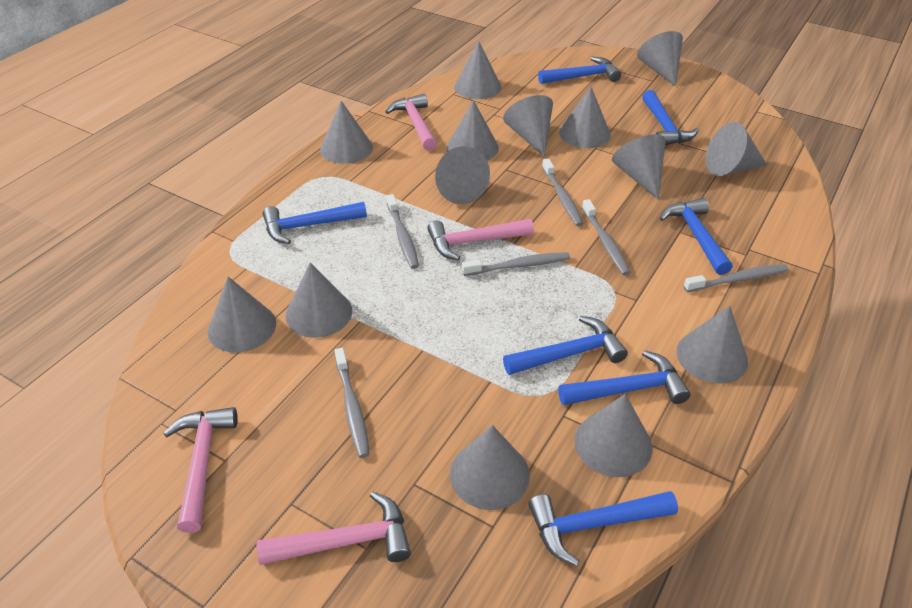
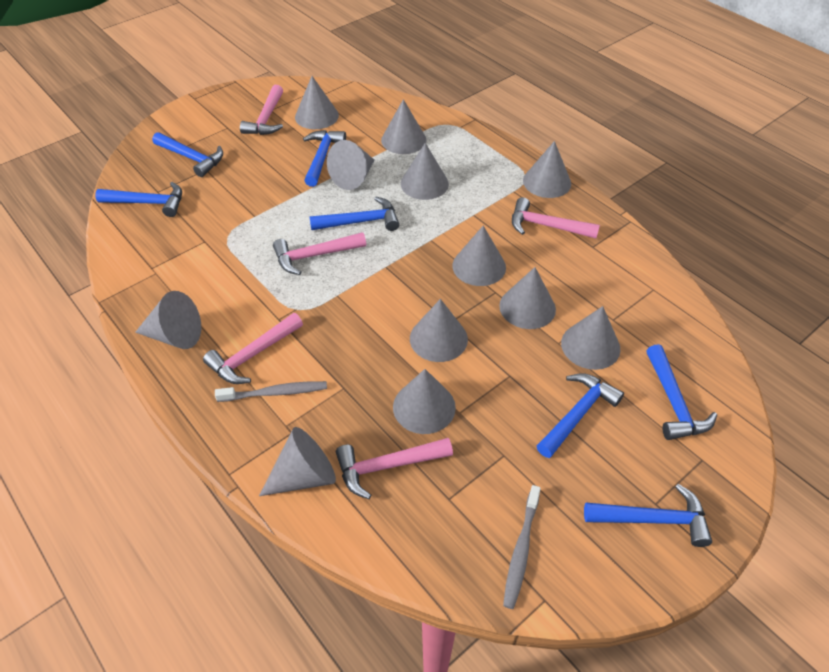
grey cone: [208,277,276,353] [286,262,352,338] [320,101,373,164] [435,146,490,204] [446,100,499,161] [450,425,530,510] [454,42,502,99] [503,95,553,157] [559,87,611,148] [574,394,652,477] [612,134,666,200] [637,31,683,87] [676,305,748,383] [706,122,767,176] = 14 -> [135,291,201,349] [259,427,336,496] [295,76,339,129] [327,140,374,190] [381,99,426,154] [393,369,456,434] [401,143,449,200] [410,299,468,362] [452,226,506,286] [499,267,556,329] [523,141,571,198] [561,306,621,370] = 12
grey toothbrush: [335,348,370,458] [387,194,419,269] [462,252,570,276] [542,158,584,226] [582,199,631,275] [684,264,788,292] = 6 -> [215,381,327,402] [503,485,541,609] = 2
pink hammer: [163,407,238,533] [257,491,411,565] [385,94,437,151] [427,219,534,261] = 4 -> [203,313,303,384] [240,85,283,135] [273,232,366,275] [336,438,453,499] [512,197,600,238] = 5

